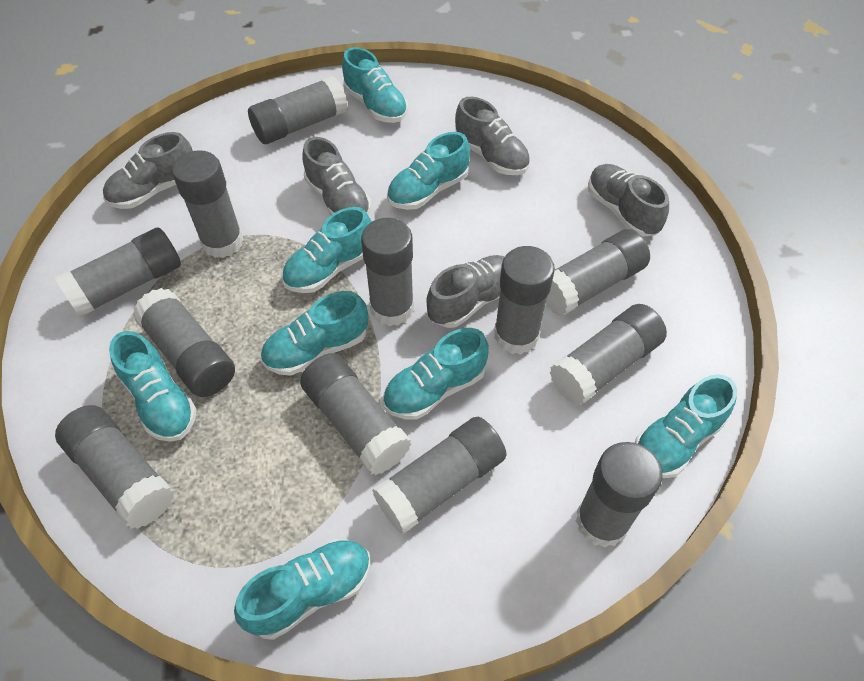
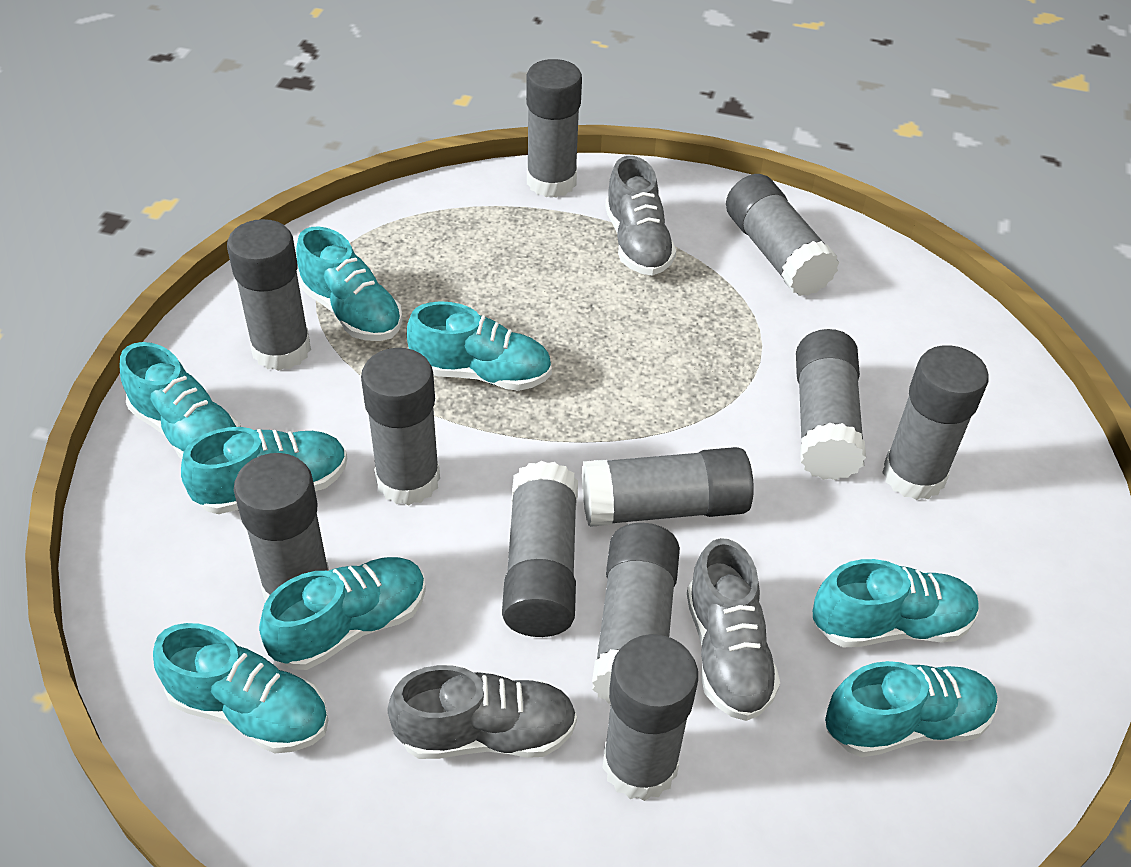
grey glue stick: [55,227,181,317] [55,405,174,529] [133,288,235,397] [172,150,244,258] [248,76,348,144] [300,353,411,475] [361,218,414,326] [372,417,507,534] [494,246,555,355] [546,229,650,316] [549,304,667,405] [576,442,662,548] = 12 -> [227,219,311,371] [234,453,329,601] [361,348,440,505] [502,461,578,637] [526,59,582,197] [582,447,754,527] [592,523,680,704] [602,634,698,801] [726,174,840,296] [796,329,866,480] [882,345,989,500] = 11
grey shoe: [103,132,193,209] [302,137,371,216] [426,255,505,328] [455,97,530,175] [588,164,669,237] = 5 -> [387,665,577,759] [605,156,676,276] [687,538,780,721] = 3

